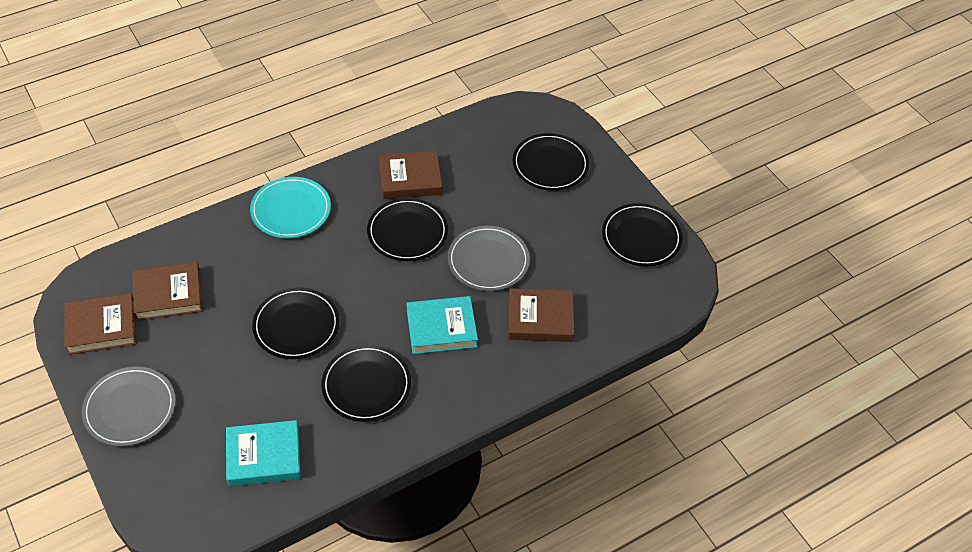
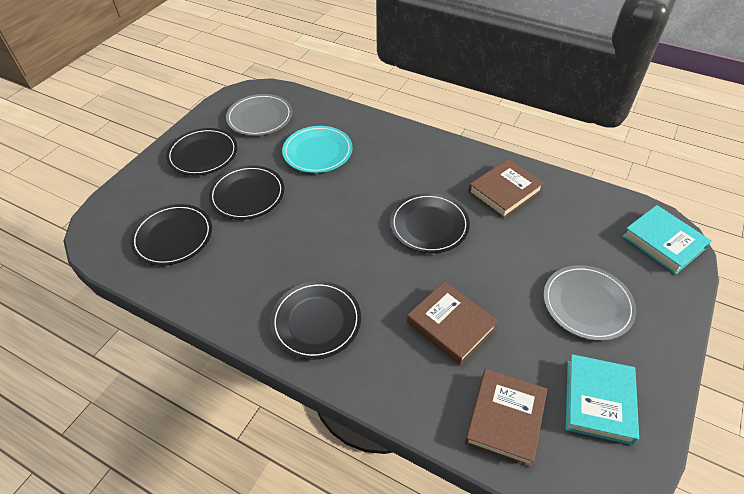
brown book: [65,293,136,355] [133,262,202,321] [379,151,442,199] [508,288,575,342] = 4 -> [407,281,498,365] [465,369,548,467] [468,159,544,218] = 3

